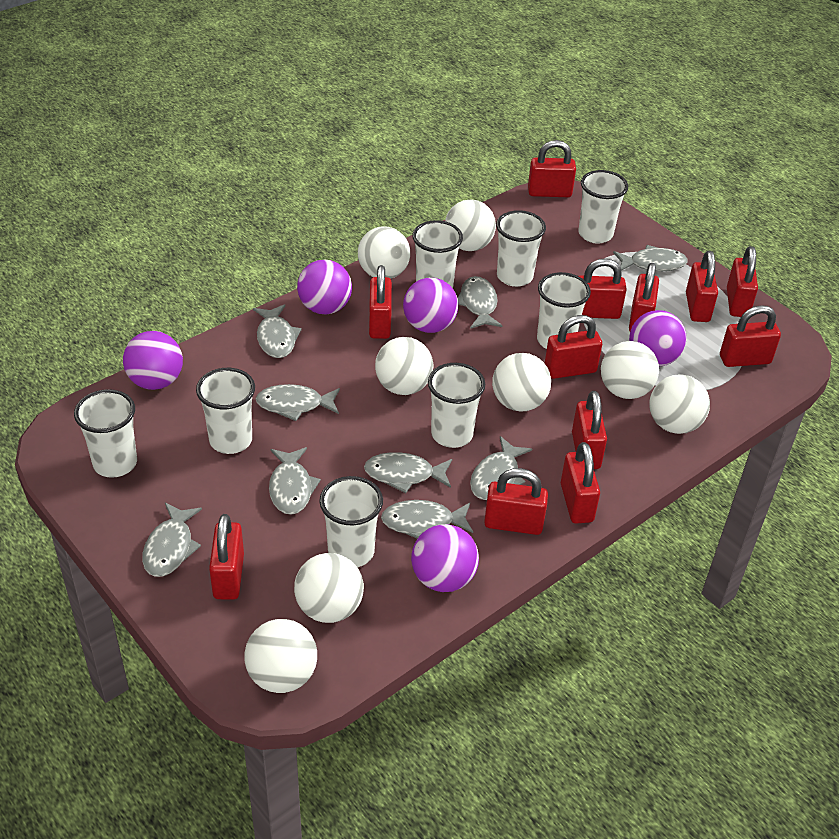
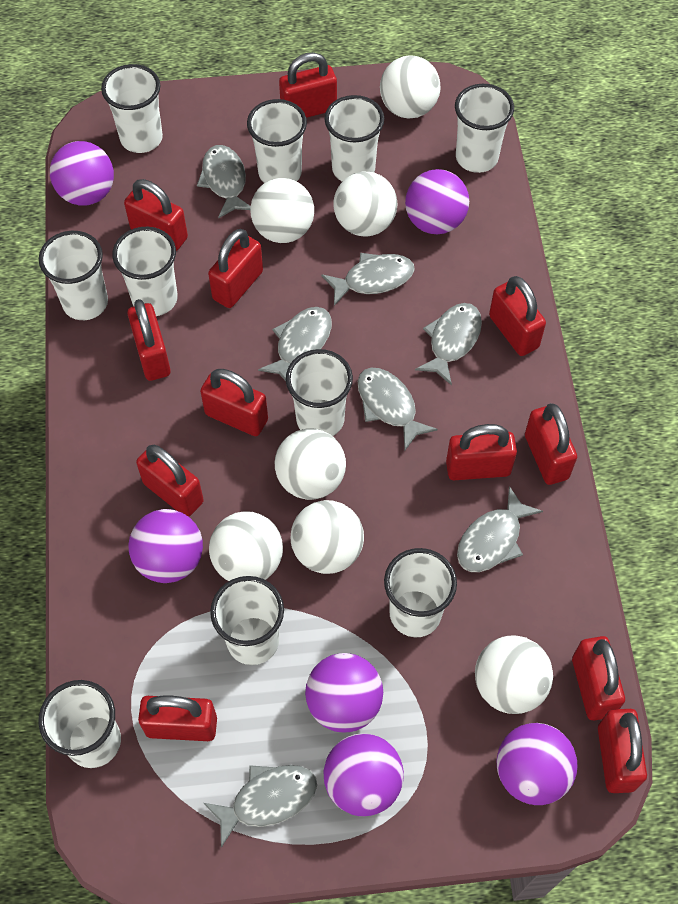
grey fish: [142,502,202,577] [253,304,302,358] [256,384,340,421] [269,447,321,515] [364,452,452,493] [381,500,473,539] [458,276,502,329] [470,436,532,500] [613,245,688,271] = 9 -> [197,145,251,219] [204,765,317,848] [258,307,332,381] [321,253,415,306] [358,368,438,450] [415,303,482,385] [457,486,543,572] = 7
purple ball: [123,331,183,390] [297,260,352,314] [403,278,458,333] [411,524,479,592] [629,310,687,366] = 5 -> [50,141,114,206] [128,509,203,583] [305,653,383,732] [324,733,404,816] [405,169,469,234] [497,723,577,805] = 6
white ball: [244,619,317,693] [294,553,364,623] [358,226,410,279] [375,337,433,395] [445,199,496,251] [492,353,551,412] [601,341,659,399] [649,374,710,434] = 8 -> [209,511,283,581] [250,178,314,243] [275,428,346,500] [291,500,364,574] [333,171,397,236] [380,56,440,119] [475,635,553,714] = 7
white cup: [74,389,137,478] [196,368,255,454] [319,476,383,567] [412,220,463,288] [428,363,485,448] [496,210,546,287] [537,272,591,349] [578,170,628,244] = 8 -> [38,680,121,768] [39,231,108,320] [101,64,163,153] [112,227,178,316] [210,576,284,665] [247,99,307,183] [286,349,353,436] [325,95,384,181] [384,548,457,637] [455,84,514,173] = 10

